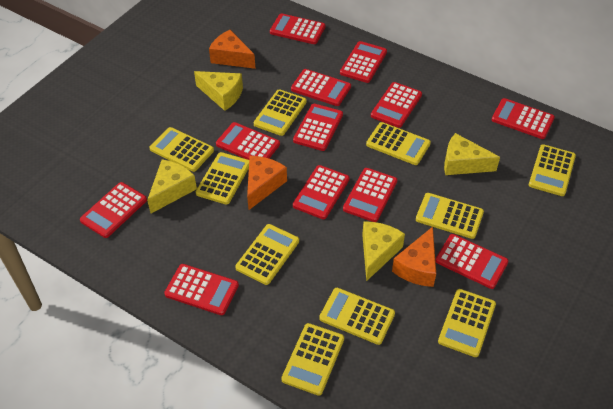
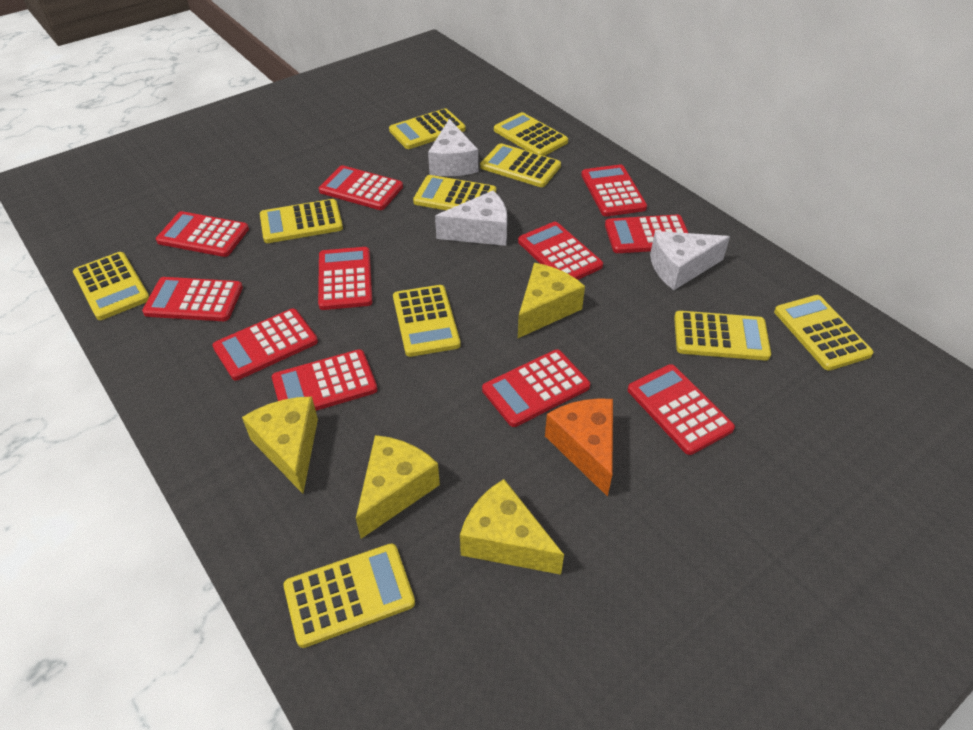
orange cheese: [209,30,256,69] [247,156,287,210] [392,227,436,287] = 3 -> [545,398,613,497] = 1
red calculator: [80,182,147,238] [164,264,239,315] [216,122,280,160] [270,13,325,44] [291,69,351,106] [293,104,343,151] [293,165,350,219] [340,41,387,83] [343,168,397,222] [371,82,422,128] [435,234,508,289] [492,98,555,139] = 12 -> [142,277,243,321] [156,211,249,257] [212,309,318,381] [272,349,377,411] [318,247,372,310] [319,165,403,210] [482,349,590,427] [518,222,603,280] [581,164,647,216] [605,215,688,253] [628,364,735,455] = 11
white cheese: none = 0 -> [428,119,478,176] [435,191,507,246] [650,231,730,290] = 3

